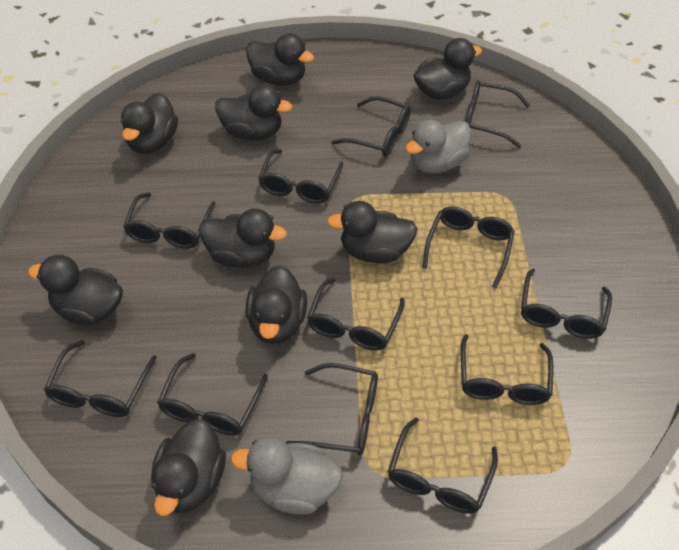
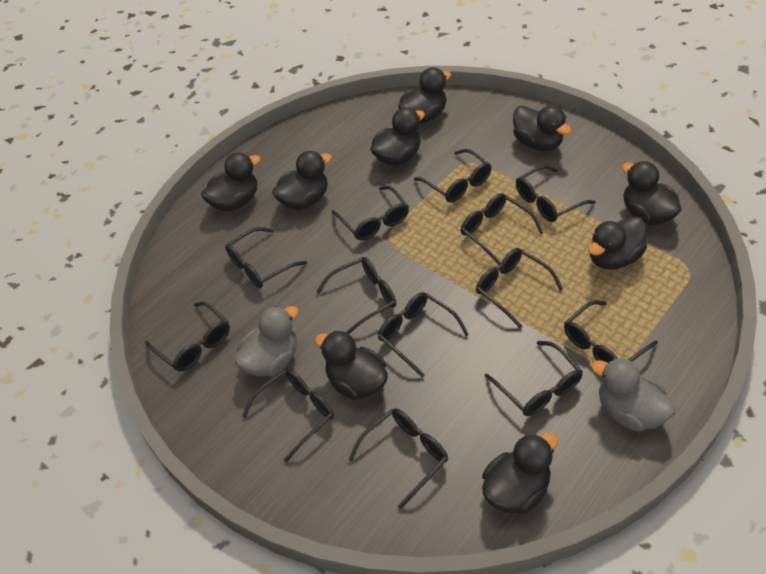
black glasses: [44,340,157,417] [123,192,216,249] [157,353,268,436] [258,149,343,204] [286,363,378,455] [307,278,405,351] [331,96,411,156] [388,417,498,514] [423,206,515,288] [461,334,553,405] [466,81,530,148] [521,268,612,339] = 12 -> [145,302,230,371] [225,227,307,288] [242,368,334,462] [316,257,396,334] [331,186,409,241] [349,408,448,509] [378,292,469,377] [414,149,492,202] [460,193,543,265] [476,248,563,328] [485,341,583,416] [516,165,596,222] [564,300,658,363] = 13

